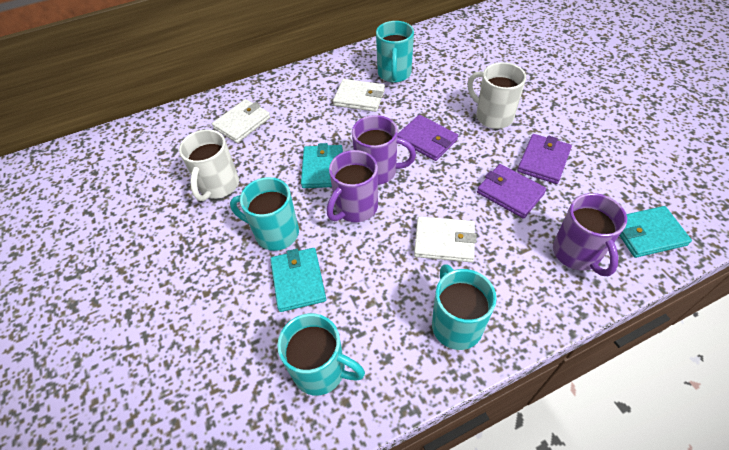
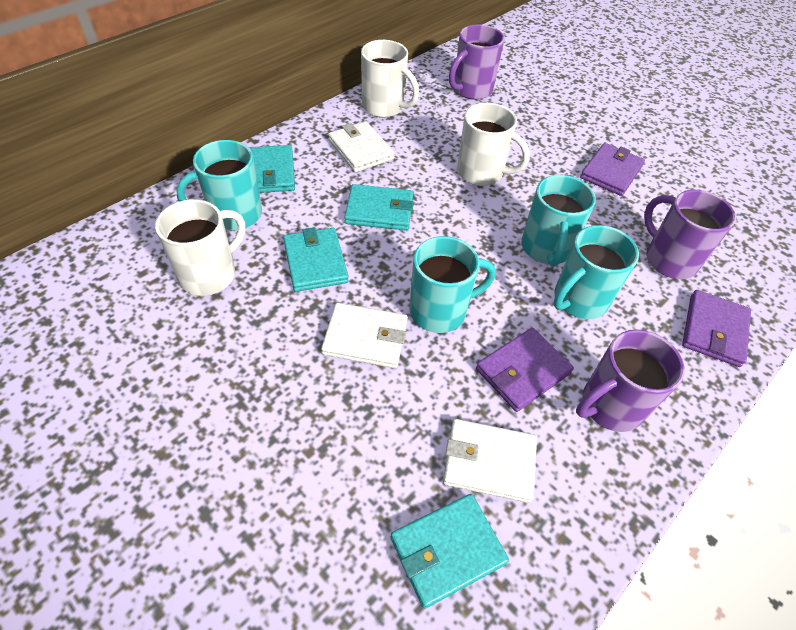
turquoise wallet: [270,248,326,312] [301,143,343,188] [619,206,692,258] = 3 -> [249,145,295,193] [283,227,349,292] [344,184,414,231] [391,494,509,609] = 4
white mug: [179,129,239,201] [468,62,526,129] = 2 -> [155,199,245,296] [361,40,419,118] [457,103,530,186] = 3

